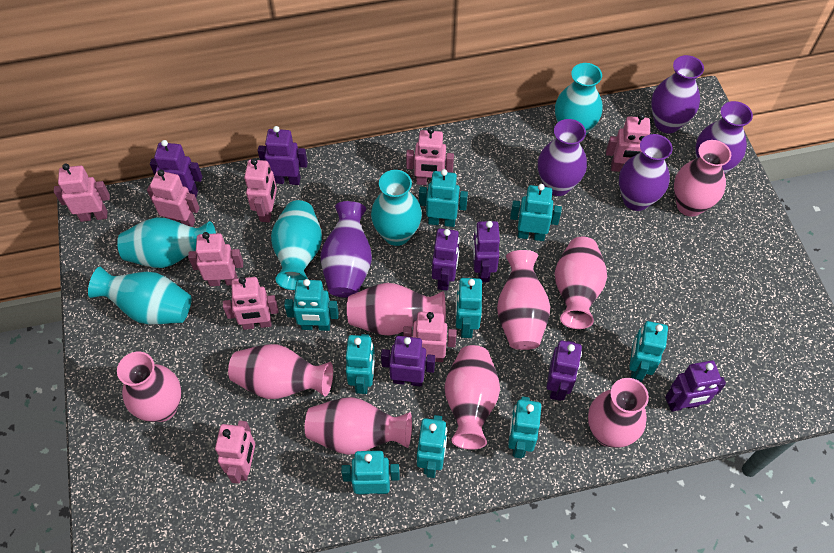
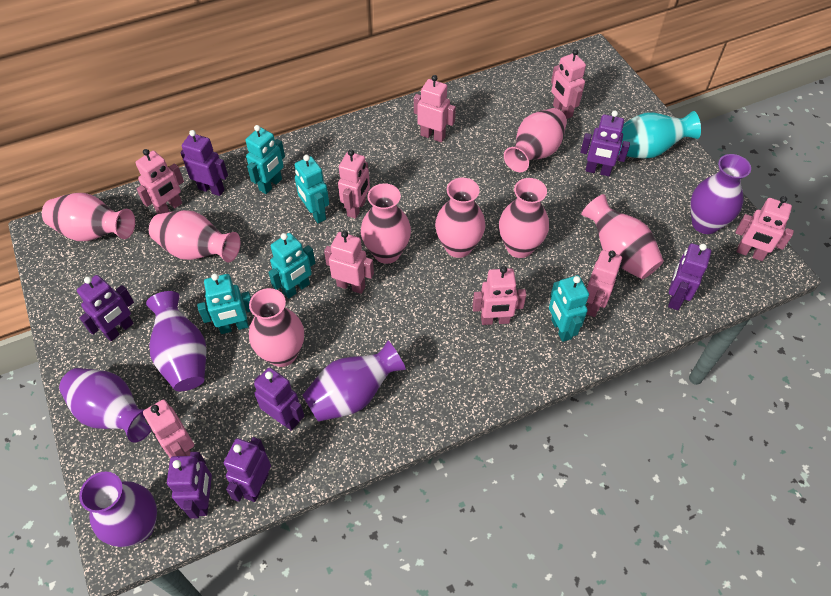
pink vase: [117,352,181,422] [228,344,333,399] [305,397,412,455] [347,283,446,336] [445,345,500,450] [497,250,550,350] [555,237,607,329] [588,378,649,448] [674,140,731,217] = 9 -> [42,193,135,241] [149,210,241,262] [249,288,304,367] [361,183,411,264] [435,178,485,258] [499,178,549,258] [504,108,567,172] [581,194,664,279] = 8
turquoise robot: [284,279,339,331] [341,451,400,494] [346,334,375,394] [417,415,447,478] [419,169,468,227] [455,278,482,338] [508,396,541,458] [510,184,562,241] [629,321,668,382] = 9 -> [197,273,251,334] [246,125,285,194] [268,233,315,299] [295,155,329,223] [549,275,589,342] = 5
turquoise vase: [88,267,192,324] [117,217,216,268] [271,200,322,290] [371,170,422,246] [555,63,602,134] = 5 -> [619,111,701,159] = 1

